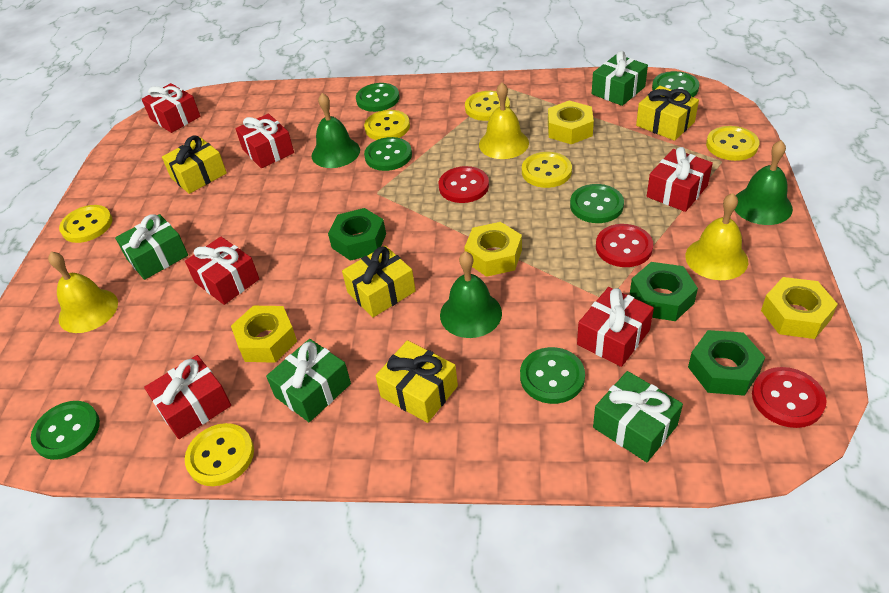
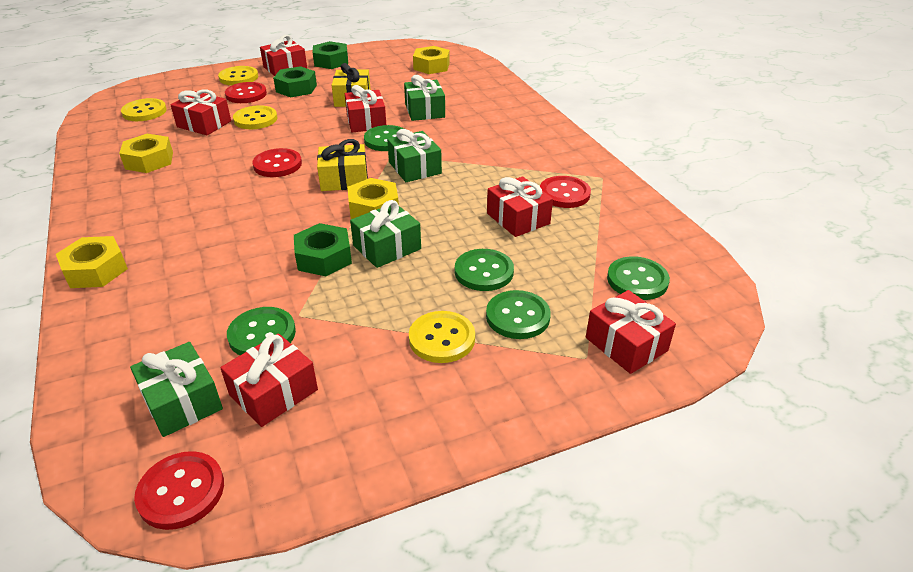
green bell: [311,93,360,168] [440,251,502,338] [735,140,793,225] = 3 -> none = 0
green button: [31,401,100,460] [356,83,399,112] [364,137,412,171] [520,347,585,404] [570,184,624,223] [652,71,699,97] = 6 -> [227,307,296,355] [364,125,404,151] [455,249,514,291] [486,290,551,339] [607,256,670,300] = 5
red button: [439,166,489,203] [596,224,653,267] [752,367,827,428] = 3 -> [134,451,224,530] [225,82,267,103] [252,148,302,177] [540,176,591,208] = 4
yellow bell: [48,252,118,333] [479,82,529,159] [685,193,748,280] = 3 -> none = 0
yellow button: [59,205,113,243] [185,423,254,486] [364,110,410,140] [465,91,510,121] [522,152,572,188] [706,126,759,161] = 6 -> [121,98,167,121] [218,66,258,86] [233,105,277,129] [409,311,475,363] = 4
yellow gift: [162,135,227,194] [342,246,416,317] [375,340,458,423] [636,86,699,141] = 4 -> [317,139,368,191] [332,63,371,107] = 2

